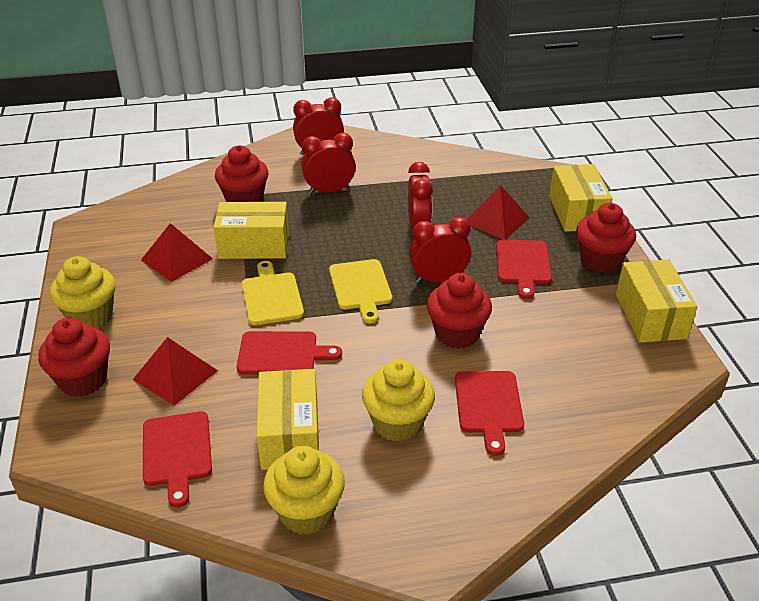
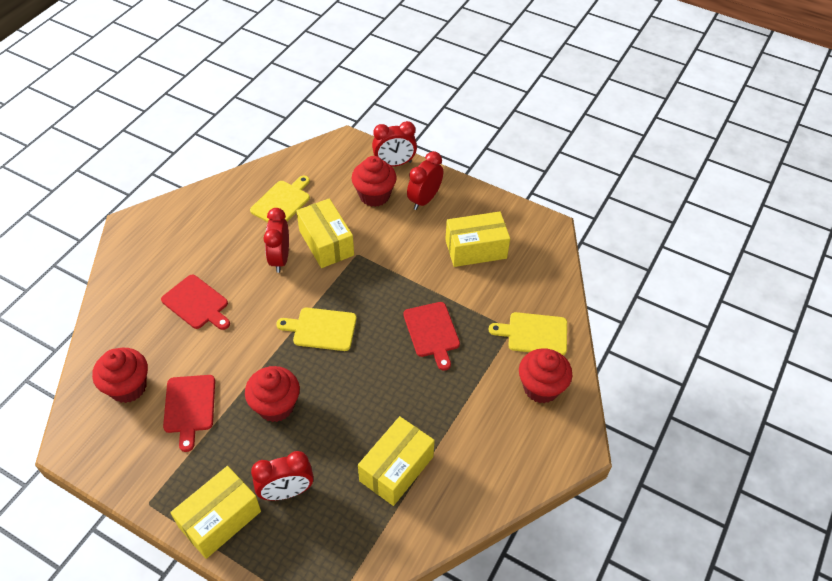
red cutting board: [143,411,212,508] [236,331,342,375] [455,371,524,456] [496,239,552,299] = 4 -> [161,275,230,330] [163,375,215,452] [403,302,460,371] = 3
red pyramid: [133,337,218,406] [141,223,213,282] [467,185,530,239] = 3 -> none = 0
yellow cupcake: [50,256,116,328] [263,446,345,535] [362,359,435,442] = 3 -> none = 0
yellow cutting board: [242,261,304,325] [329,259,392,323] = 2 -> [250,176,310,222] [276,308,357,351] [489,312,567,355] = 3

